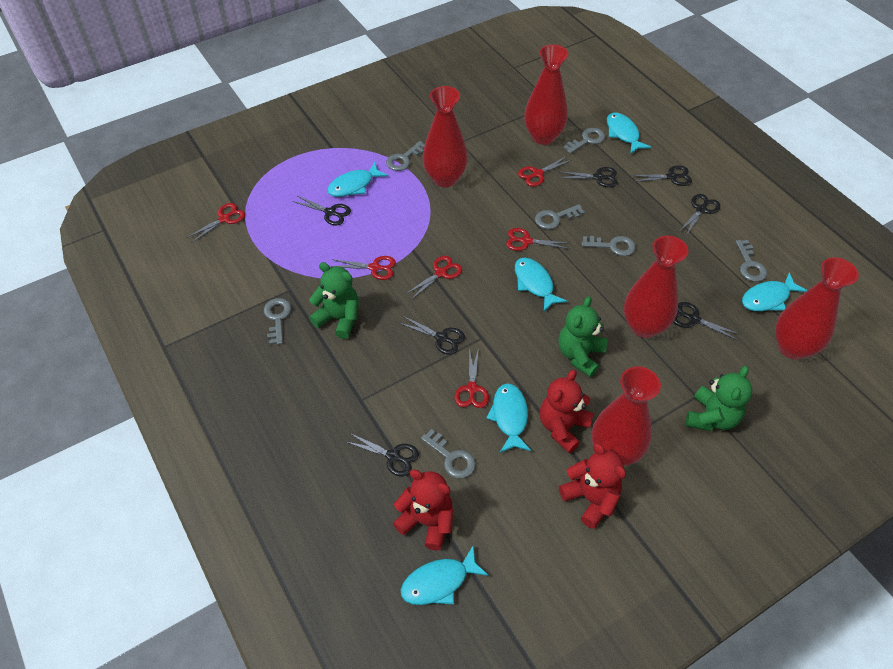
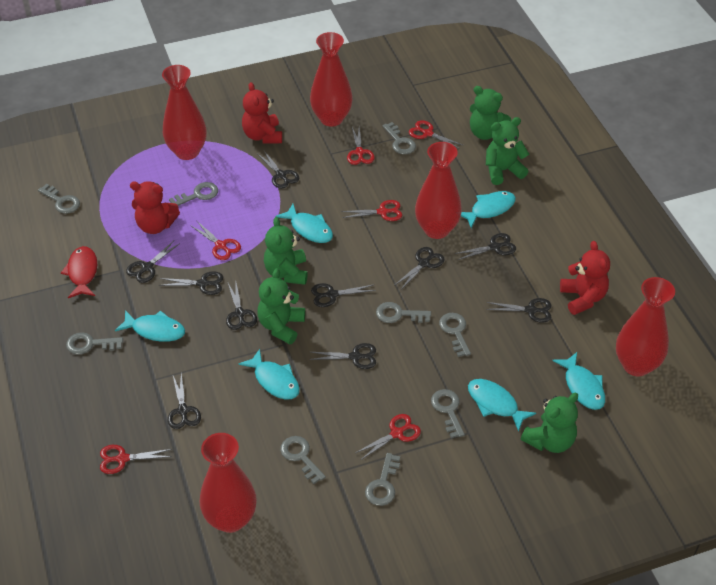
black scissors: [293,196,351,226] [347,433,419,476] [399,316,465,355] [558,167,618,187] [632,166,692,186] [673,302,741,340] [680,194,720,236] = 7 -> [126,241,180,283] [159,271,223,295] [168,373,201,429] [226,281,257,330] [258,151,299,189] [309,343,376,369] [311,283,376,307] [395,247,445,289] [454,233,516,260] [486,298,551,323] = 10
green teddy bear: [309,262,359,339] [558,296,608,377] [686,366,752,431] = 3 -> [257,268,305,344] [264,217,308,285] [470,86,511,140] [486,117,529,185] [521,393,578,453] = 5
grey key: [264,298,291,345] [386,141,425,171] [421,429,476,478] [535,204,585,229] [563,128,605,154] [582,236,636,256] [736,240,767,282] = 7 -> [38,184,80,214] [66,332,123,355] [169,182,218,206] [280,436,326,484] [365,453,400,506] [376,302,431,323] [383,122,416,154] [431,389,465,438] [439,313,471,357] = 9
red fish: none = 0 -> [61,246,98,298] = 1

